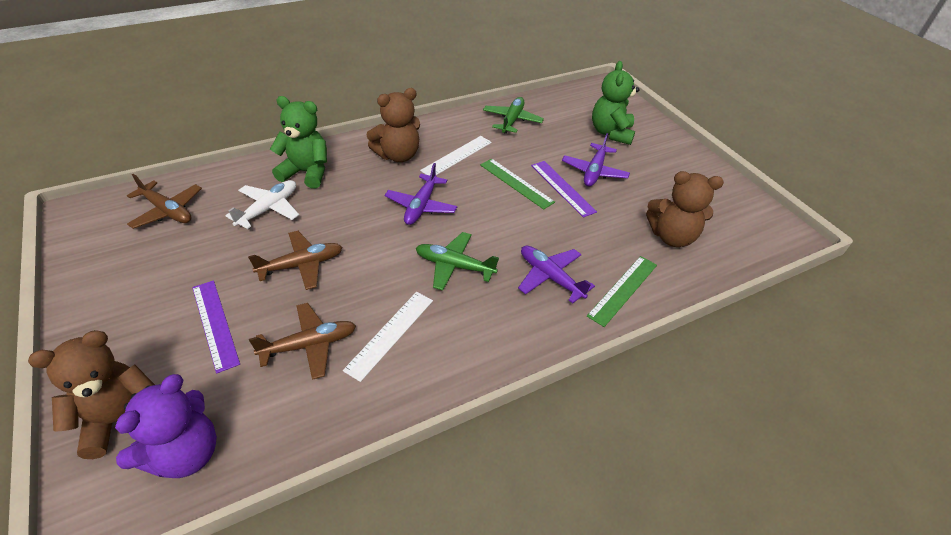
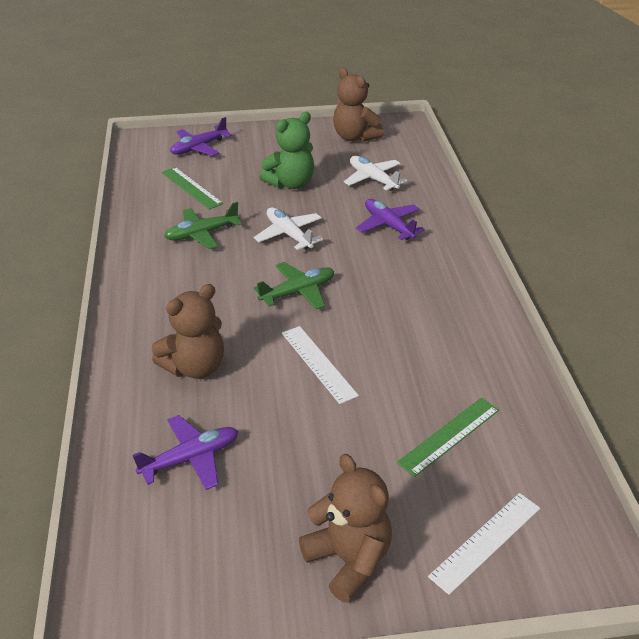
brown plane: [127,174,202,229] [248,231,343,290] [249,303,356,380] = 3 -> none = 0
green teddy bear: [270,96,327,189] [592,61,639,145] = 2 -> [259,112,314,189] = 1
purple ruler: [192,280,240,373] [531,161,597,218] = 2 -> none = 0
purple teddy bear: [115,374,217,478] = 1 -> none = 0
white plane: [225,180,299,229] = 1 -> [254,207,323,250] [344,156,407,191] = 2

